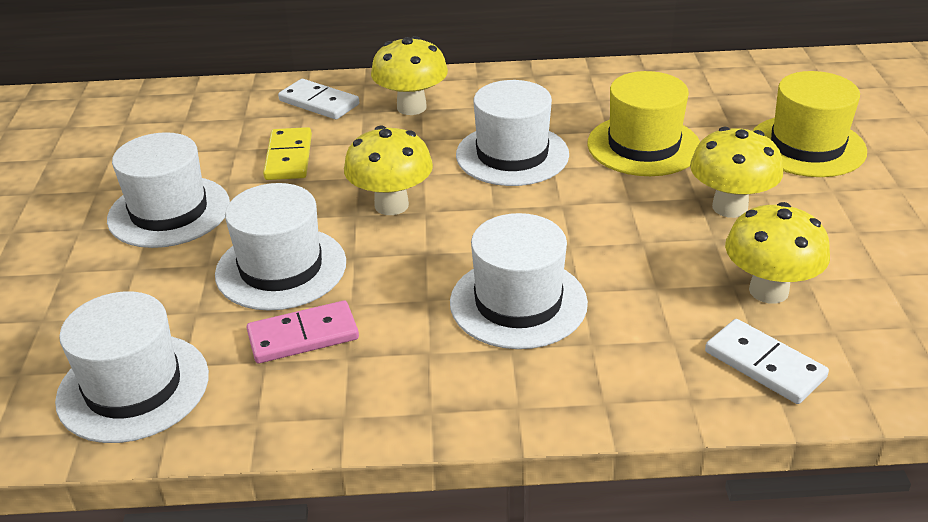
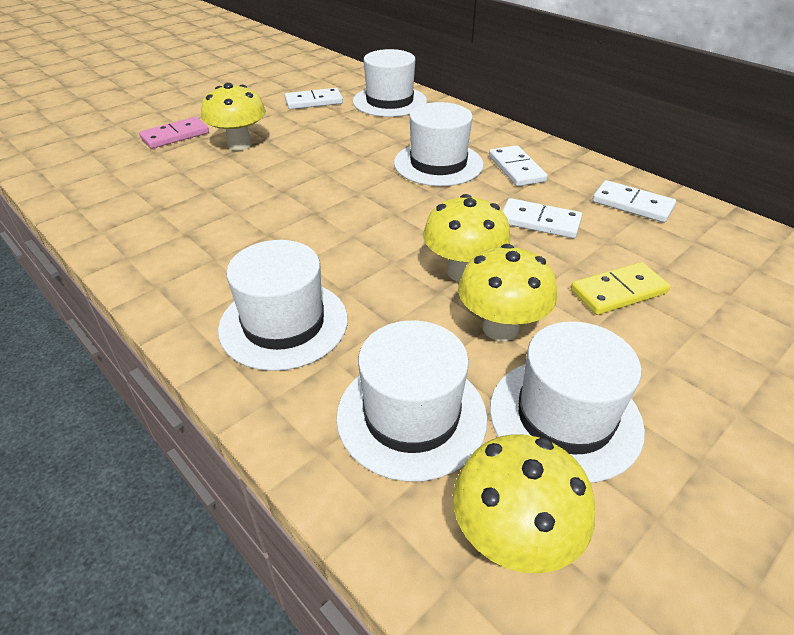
white domino: [278,79,359,119] [705,319,829,404] = 2 -> [285,88,343,109] [489,145,548,186] [503,198,582,238] [592,180,676,223] = 4
yellow hat: [587,71,700,176] [753,71,867,177] = 2 -> none = 0

